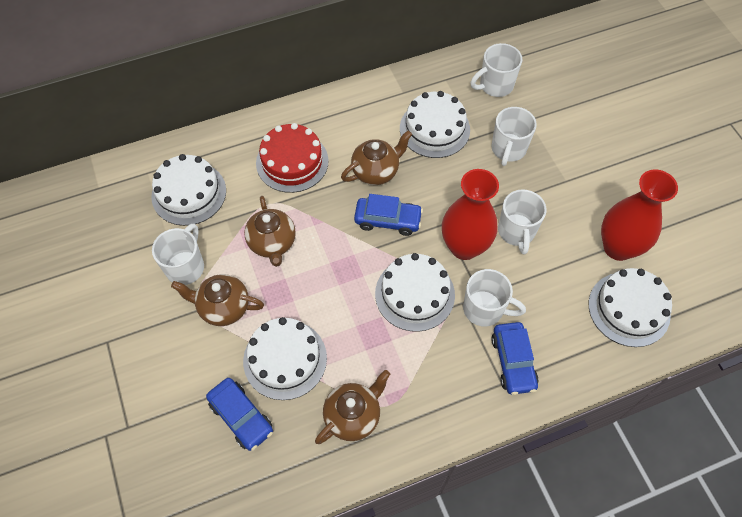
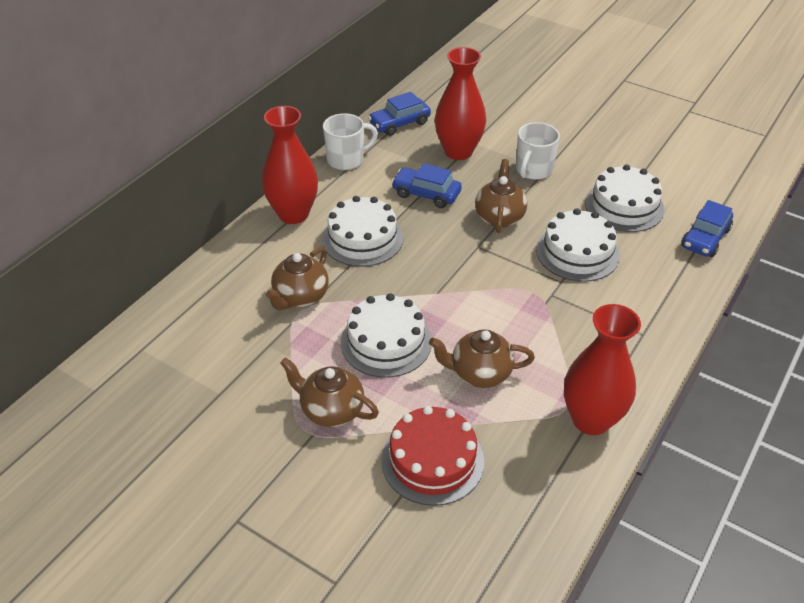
red vase: [442,169,499,260] [601,170,678,261] = 2 -> [262,106,318,224] [435,47,486,160] [564,304,641,435] = 3
white cake: [151,154,226,226] [243,317,327,400] [375,253,455,332] [400,91,470,158] [589,268,672,347] = 5 -> [322,196,404,267] [341,293,432,378] [536,208,620,282] [585,164,664,232] = 4
white mug: [152,223,204,285] [463,269,526,327] [471,43,522,97] [491,107,537,166] [498,189,547,255] = 5 -> [323,113,378,170] [516,122,560,180] = 2

